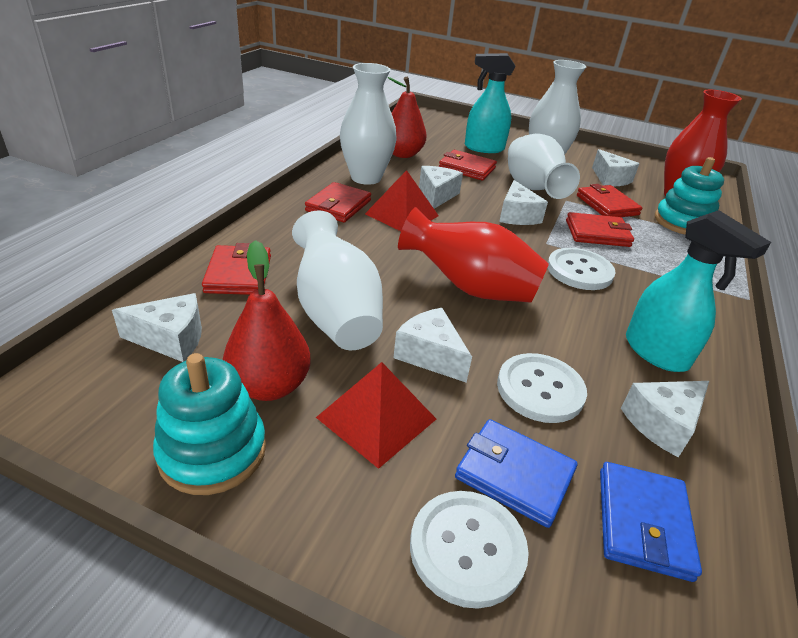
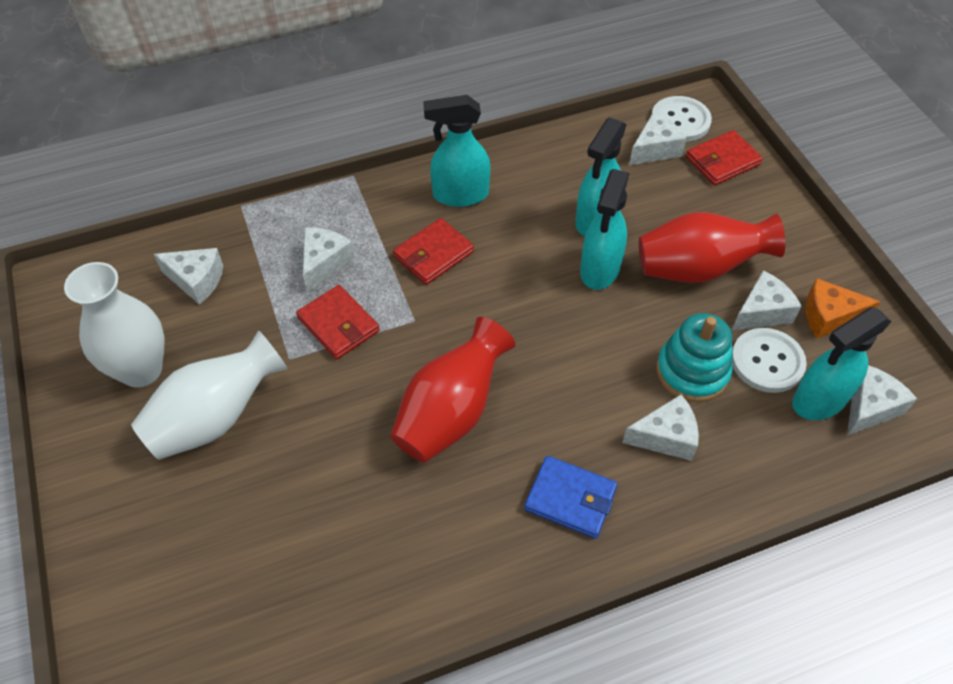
blue wallet: [455,419,578,528] [600,462,702,582] = 2 -> [524,456,617,539] = 1
orange cheese: none = 0 -> [806,278,880,338] = 1
red pear: [223,240,311,401] [388,77,426,158] = 2 -> none = 0
red pyramid: [316,362,436,469] [365,170,439,231] = 2 -> none = 0
red wallet: [202,243,271,295] [305,182,371,223] [439,150,497,181] [566,212,634,247] [577,184,643,217] = 5 -> [296,285,380,359] [393,218,474,285] [686,130,763,185] = 3
turquoise spray bottle: [465,53,515,153] [626,210,771,372] = 2 -> [423,95,491,207] [575,117,627,236] [580,169,630,290] [792,307,892,420] = 4
turquoise stacking toy: [153,353,266,495] [655,157,724,235] = 2 -> [656,313,733,402] = 1
white button: [410,491,529,609] [497,353,587,423] [548,248,616,290] = 3 -> [652,96,712,142] [732,328,807,393] = 2
white vase: [292,210,383,350] [340,63,397,185] [508,134,580,199] [529,60,587,155] = 4 -> [64,262,165,388] [131,330,288,460] = 2

